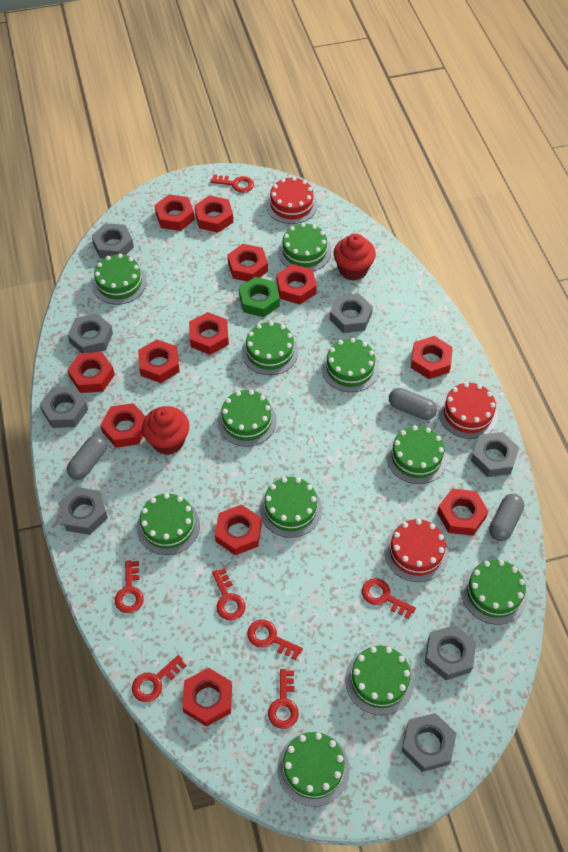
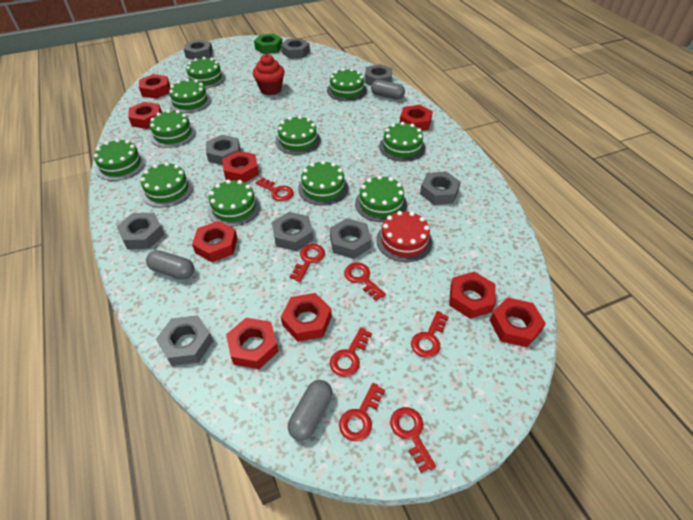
grey nut: [40,386,88,428] [58,487,108,535] [68,313,113,353] [92,223,134,259] [330,293,373,333] [401,713,456,772] [425,625,476,680] [471,432,519,477] = 8 -> [117,213,165,249] [156,315,213,366] [184,39,213,60] [206,135,240,165] [272,212,313,251] [281,38,310,59] [330,218,371,259] [365,64,392,86] [420,172,461,205] = 9
red cake: [266,177,317,224] [384,519,449,582] [439,382,498,439] = 3 -> [376,211,432,262] = 1
red cupcake: [142,406,189,455] [333,233,376,281] = 2 -> [253,54,285,95] = 1
red nut: [68,352,115,393] [100,403,146,448] [138,339,180,383] [155,194,195,231] [182,668,232,727] [189,312,229,355] [194,195,233,233] [215,505,262,555] [228,244,268,282] [277,264,317,305] [411,336,453,379] [437,489,488,536] = 12 -> [128,102,162,129] [139,74,170,99] [192,221,238,262] [222,151,259,182] [226,318,279,369] [281,293,332,342] [400,105,433,131] [449,272,496,319] [489,297,546,347] = 9

